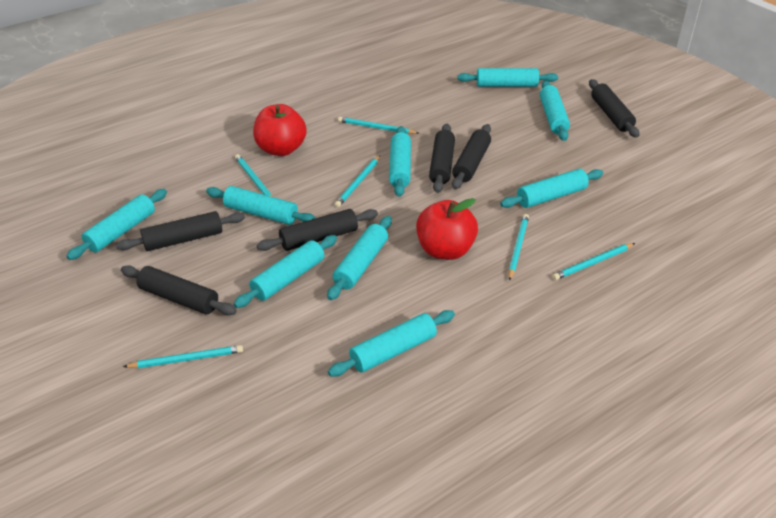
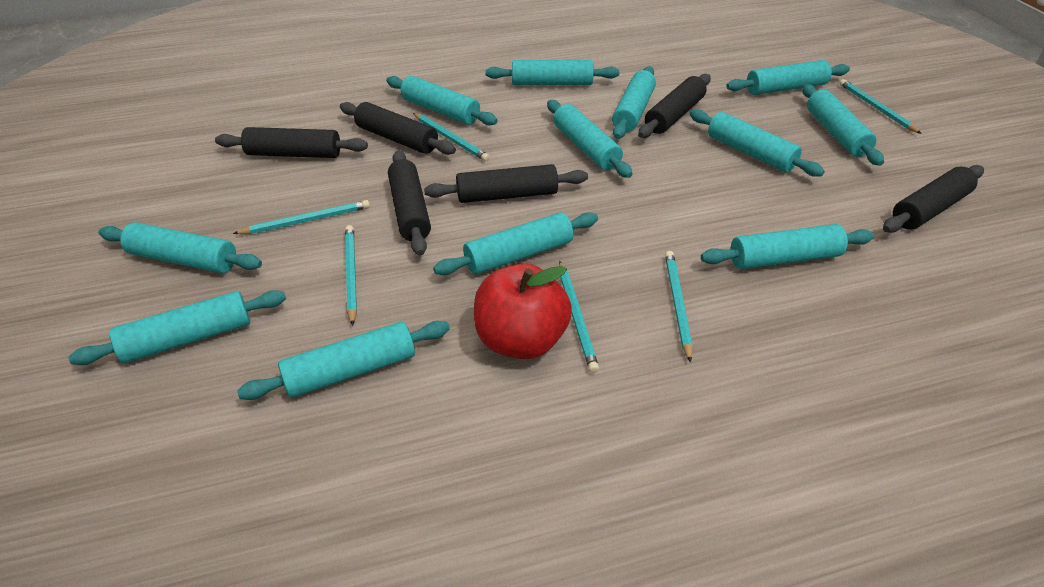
red apple: [253,104,307,156] [416,198,478,260] = 2 -> [474,264,572,359] = 1
turquoise rolling pin: [66,189,167,260] [206,186,315,225] [234,235,337,308] [327,216,392,300] [328,310,455,377] [389,126,411,197] [457,68,558,87] [500,169,603,208] [540,81,570,141] = 9 -> [68,290,286,365] [99,222,262,273] [237,321,450,400] [386,76,498,125] [433,212,598,275] [485,60,619,85] [547,100,633,178] [612,66,656,139] [690,109,825,177] [701,224,874,269] [726,60,850,95] [802,84,884,166] = 12

